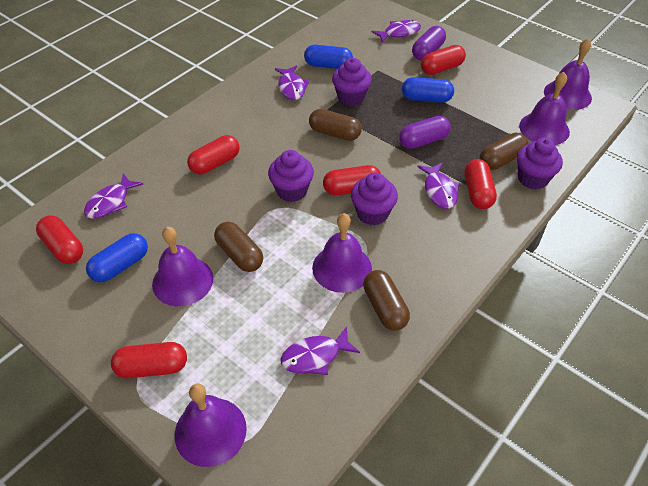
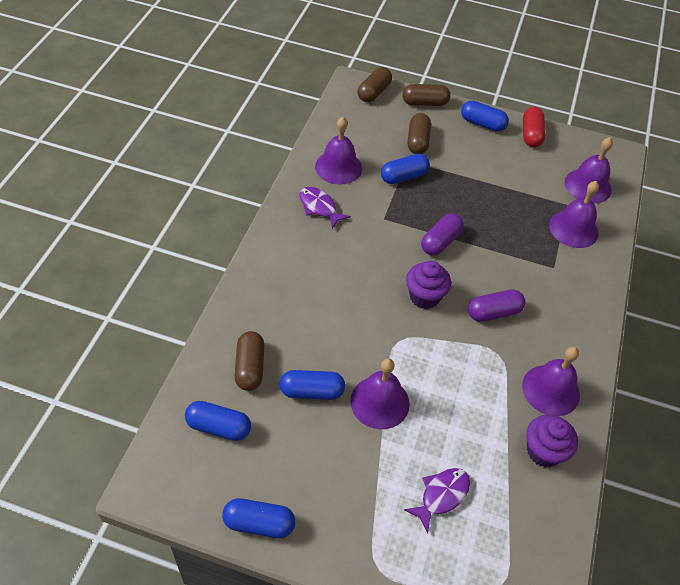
blue capsule: [86,233,148,282] [304,45,353,69] [402,77,454,103] = 3 -> [185,401,251,441] [222,498,295,538] [280,370,345,400] [381,154,430,184] [461,101,509,132] = 5
purple cupcake: [268,150,314,202] [332,58,372,106] [351,172,398,226] [517,138,563,190] = 4 -> [406,261,451,309] [526,414,578,467] = 2
purple fish: [84,173,143,219] [275,65,309,100] [280,326,360,375] [372,20,421,43] [417,162,460,209] = 5 -> [299,187,351,229] [404,468,470,533] = 2
red capsule: [36,215,83,264] [111,342,187,378] [187,135,240,174] [323,165,381,195] [421,45,466,75] [465,159,497,209] = 6 -> [523,107,545,147] = 1

